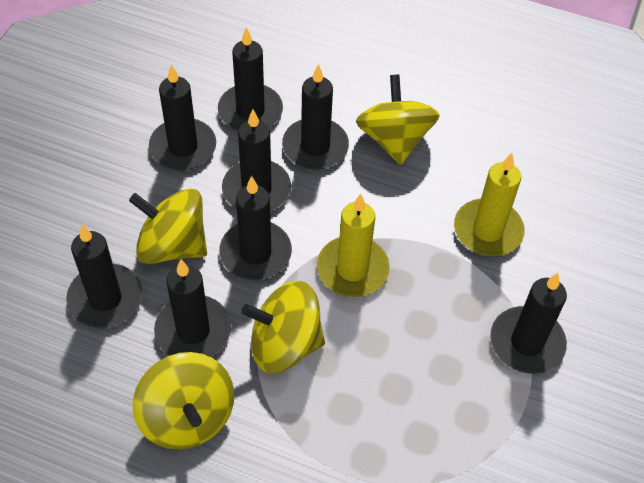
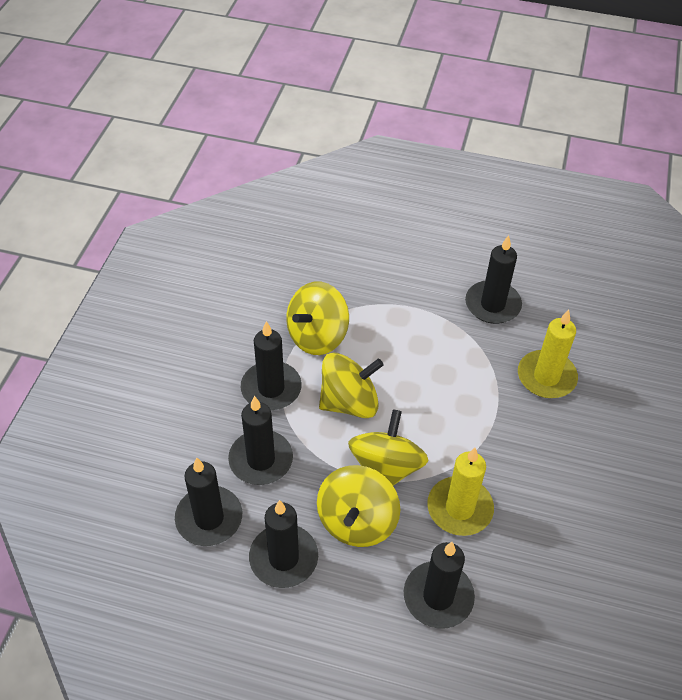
black candle: [66,224,142,328] [149,65,216,170] [154,259,231,357] [218,27,283,131] [219,176,292,280] [222,109,291,211] [282,64,349,170] [490,273,567,374] = 8 -> [175,457,242,546] [228,396,293,485] [241,321,302,410] [249,500,318,588] [404,542,475,629] [465,235,522,324] = 6

